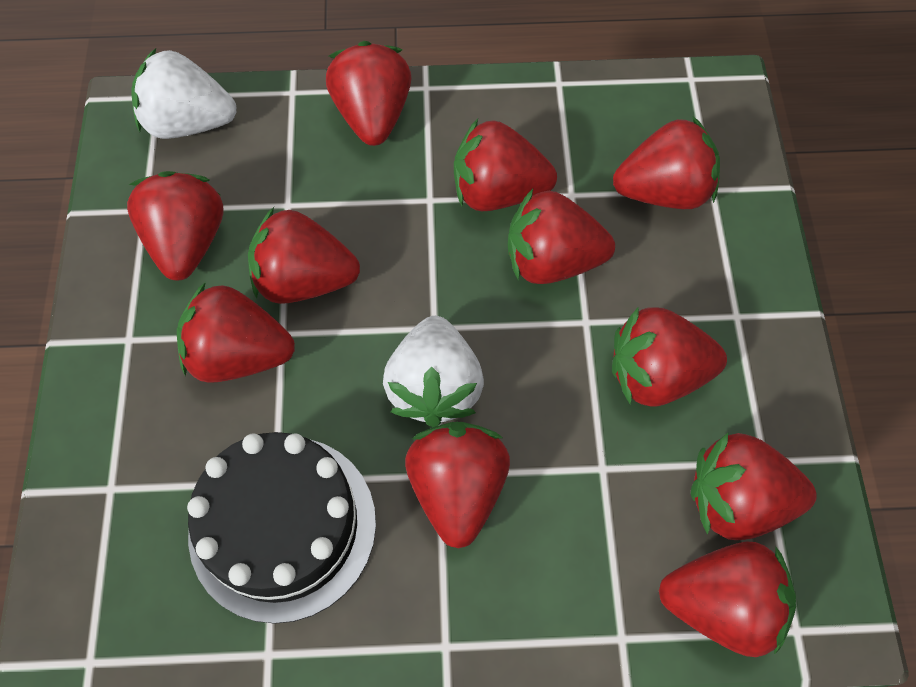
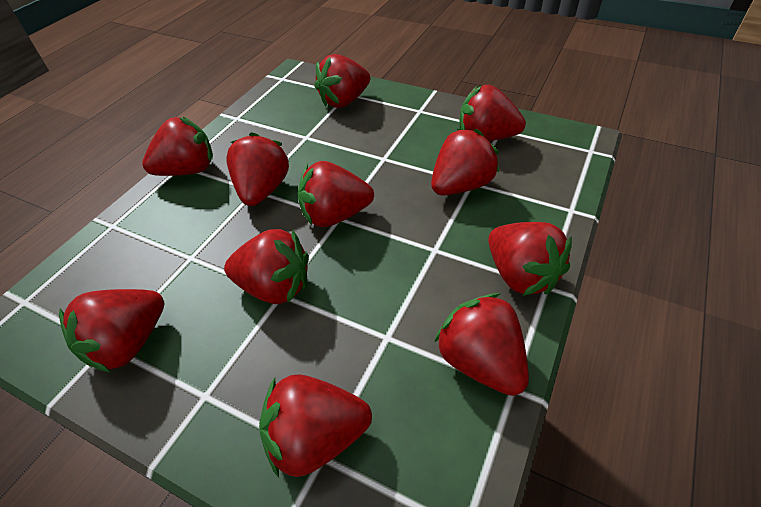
black cake: [187,432,376,624] = 1 -> none = 0
white strawberry: [131,48,237,139] [383,316,484,427] = 2 -> none = 0

